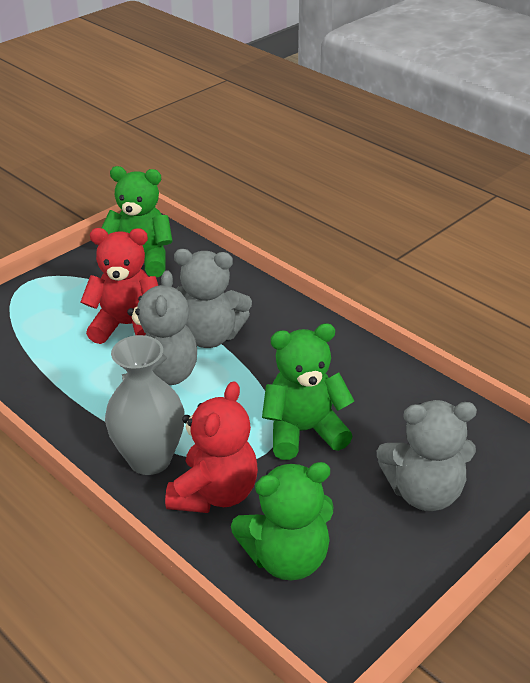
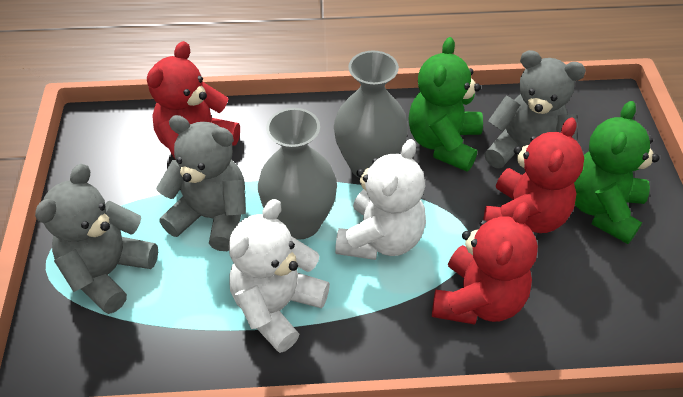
green teddy bear: [101,166,173,277] [231,462,333,580] [262,323,354,460] = 3 -> [409,37,483,171] [574,101,660,244] = 2
grey vase: [105,335,184,475] = 1 -> [258,108,337,239] [334,51,408,178] = 2
red teddy bear: [81,228,158,344] [165,381,258,513] = 2 -> [147,41,240,158] [432,202,538,325] [483,117,584,233] = 3
white teddy bear: none = 0 -> [229,199,330,353] [335,139,426,260] = 2

